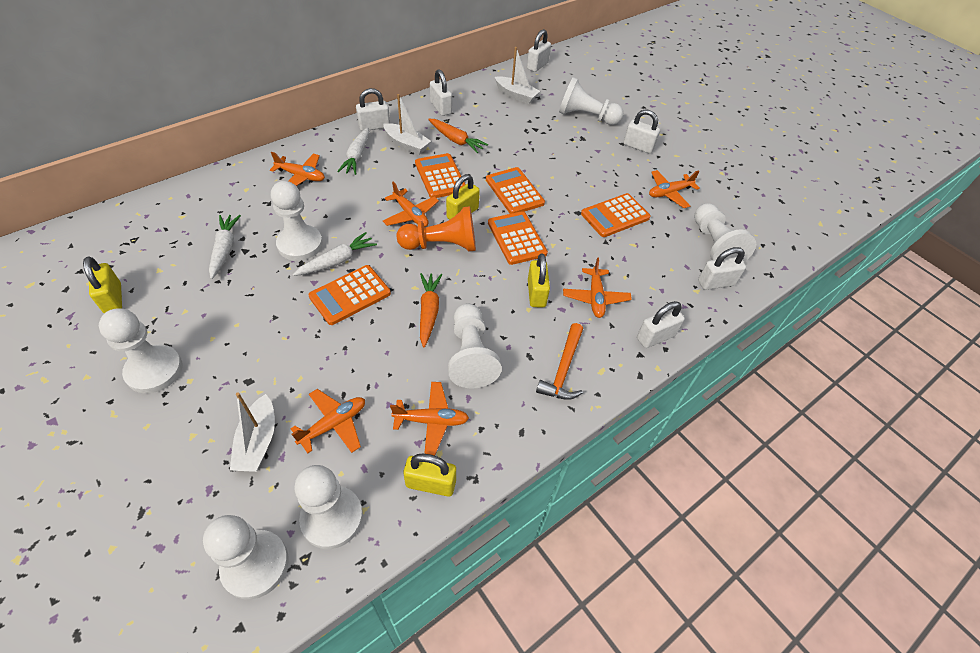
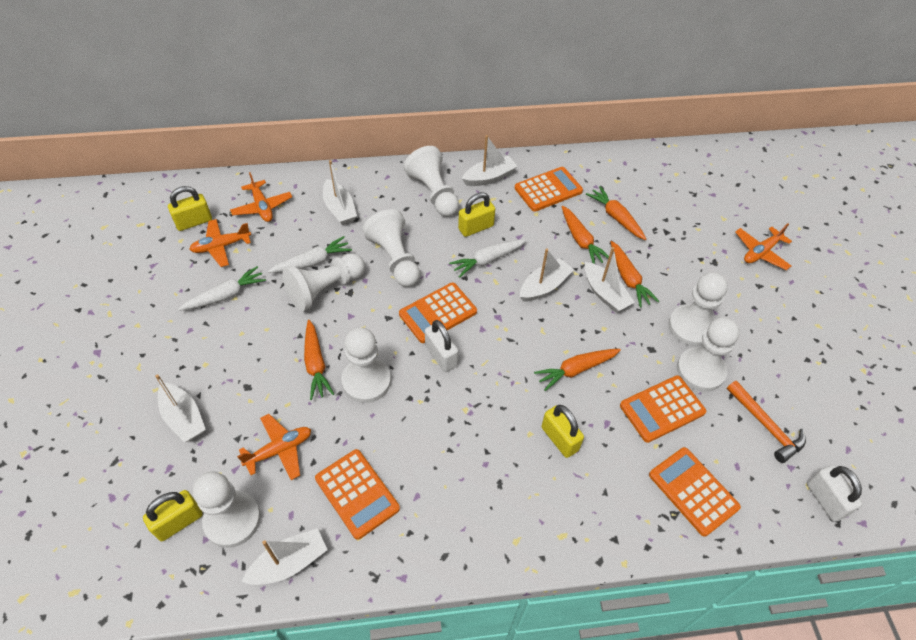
orange carrot: [420,273,442,347] [428,119,488,153] = 2 -> [304,320,334,400] [534,349,621,391] [561,206,609,264] [586,186,646,240] [611,241,659,308] = 5
orange pawn: [397,206,476,252] = 1 -> none = 0
orange plane: [270,152,325,186] [290,389,365,453] [383,181,439,227] [390,382,469,455] [563,258,632,318] [649,170,700,208] = 6 -> [189,219,251,267] [230,172,292,222] [237,414,311,480] [735,224,792,270] = 4
white boat: [230,392,275,472] [383,94,431,155] [495,47,540,104] = 3 -> [155,374,206,442] [242,528,328,585] [323,160,357,225] [462,135,518,186] [520,249,574,302] [585,247,635,312] = 6
white padlock: [356,88,390,131] [430,69,452,116] [527,29,551,72] [623,109,660,154] [637,301,685,348] [698,247,746,290] = 6 -> [425,320,458,372] [807,465,862,522] = 2

